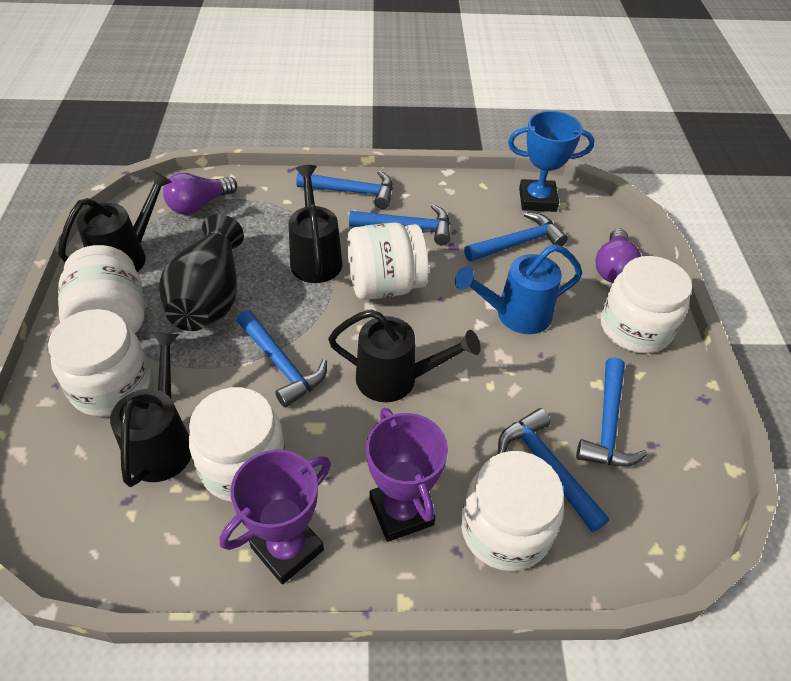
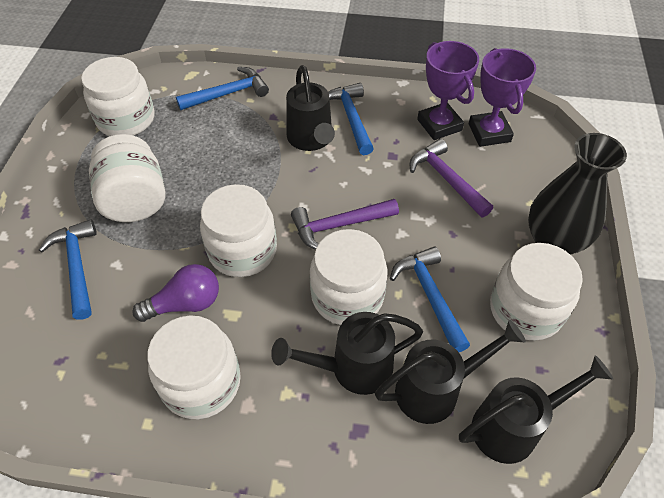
blue hammer: [237,310,327,408] [296,171,393,209] [349,204,450,245] [464,212,568,262] [498,408,609,532] [576,358,648,467] = 6 -> [39,219,97,320] [176,67,269,110] [328,83,374,155] [390,247,470,352] = 4
blue trophy: [508,111,594,212] = 1 -> none = 0
blue watering can: [455,244,582,334] = 1 -> none = 0
purple hammer: none = 0 -> [291,199,399,250] [410,139,493,217] = 2
purple light bulb: [163,173,237,215] [595,229,641,283] = 2 -> [132,264,219,322] = 1

